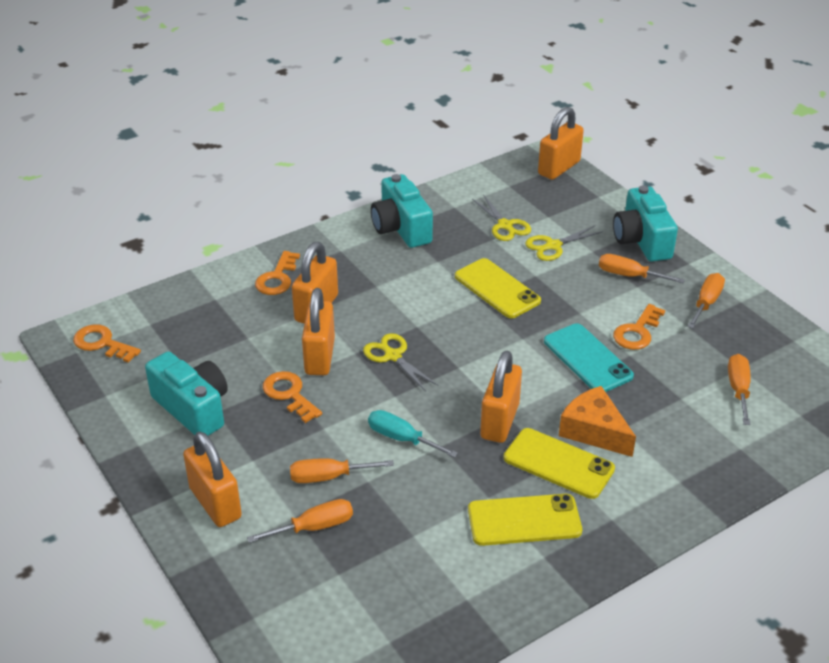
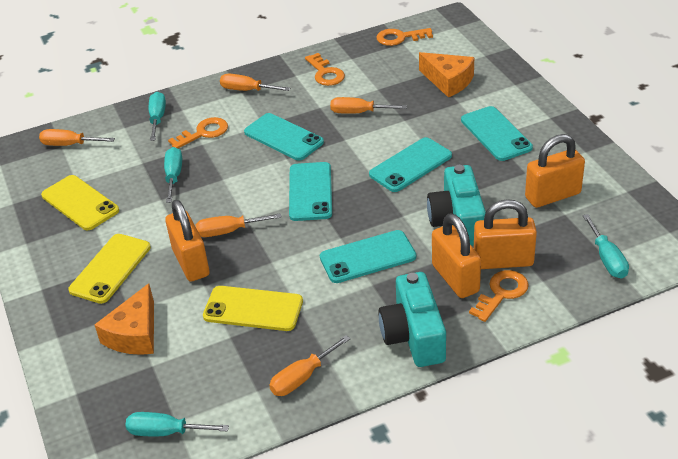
orange cheese: [559,386,636,457] = 1 -> [94,284,154,355] [419,52,474,97] = 2
orange padlock: [183,432,242,527] [292,242,338,324] [302,288,335,375] [480,350,522,443] [538,107,584,180] = 5 -> [165,200,210,282] [432,214,481,298] [474,199,537,269] [525,134,585,208] = 4
turquoise camera: [145,351,228,436] [371,174,433,248] [613,186,678,262] = 3 -> [378,272,446,367] [427,165,486,246] = 2
turquoise phone: [544,323,634,392] = 1 -> [244,113,324,161] [289,162,332,221] [320,230,416,283] [369,137,452,192] [461,106,533,161] = 5
turquoise screwdriver: [368,410,458,458] = 1 -> [125,412,229,436] [149,92,166,141] [164,147,182,203] [583,214,629,279] = 4
yellow scissors: [363,333,438,391] [472,194,531,241] [525,226,603,261] = 3 -> none = 0

